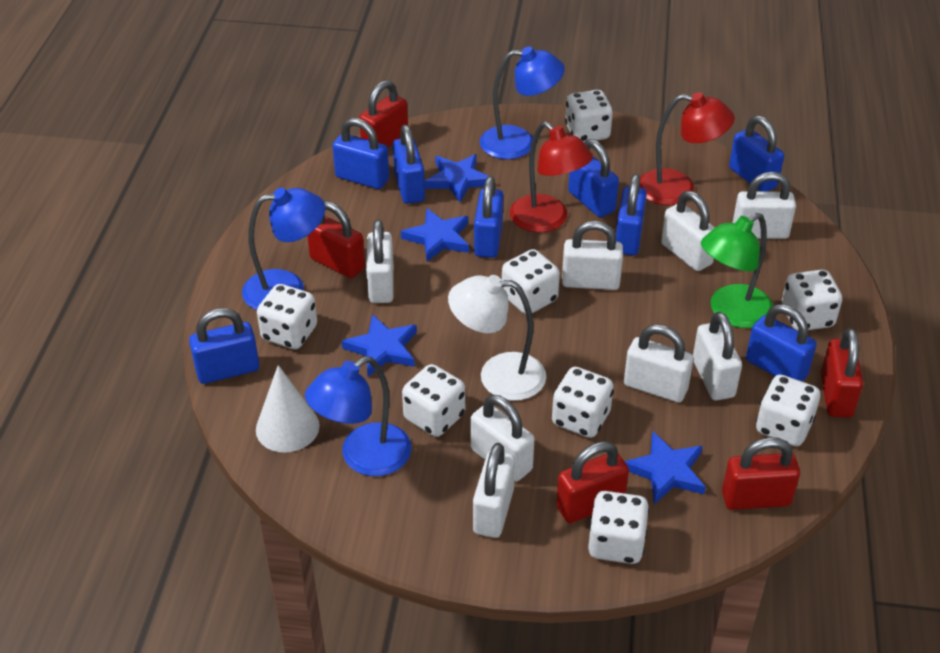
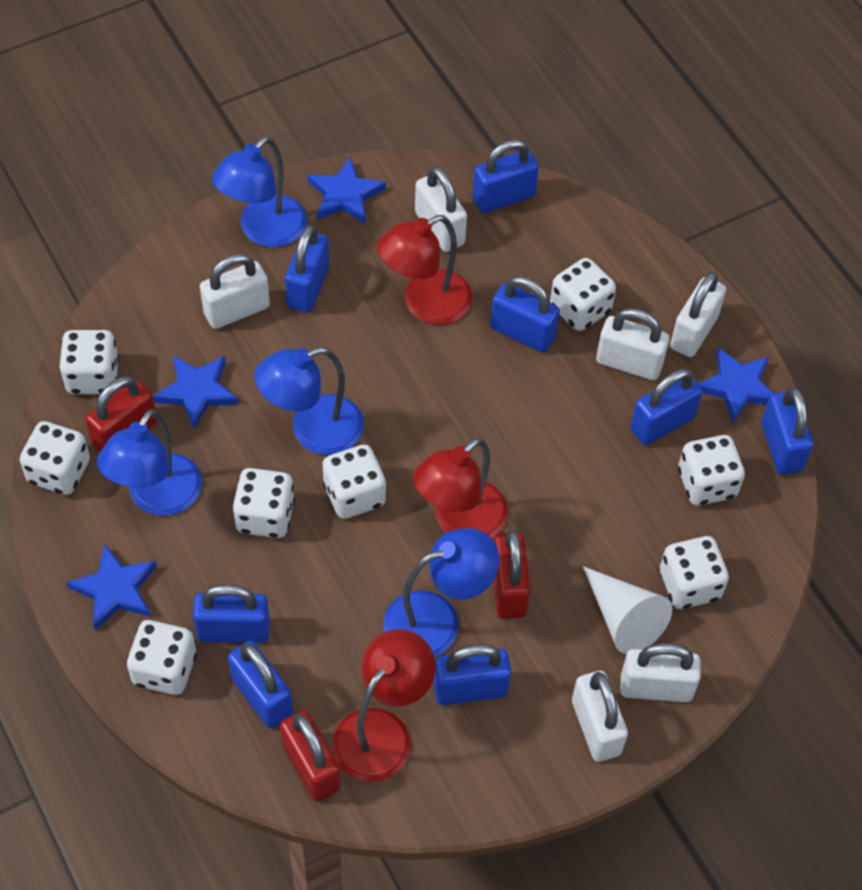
blue lamp: [242,188,325,310] [305,356,411,476] [480,46,565,159] = 3 -> [97,409,202,516] [212,136,307,247] [254,347,364,455] [383,528,500,657] = 4
green lamp: [701,213,773,328] = 1 -> none = 0
red lamp: [510,122,593,233] [639,92,735,205] = 2 -> [332,629,436,782] [377,215,473,325] [413,438,508,538] = 3
red padlock: [307,201,365,278] [359,80,408,148] [556,441,629,523] [722,437,800,510] [821,328,863,418] = 5 -> [85,376,157,452] [280,710,341,802] [494,530,530,619] = 3
white lamp: [448,275,546,401] = 1 -> none = 0
white padlock: [366,219,394,303] [471,395,535,482] [473,443,515,538] [562,221,623,290] [624,324,693,403] [661,191,715,271] [693,312,742,400] [733,172,796,239] = 8 -> [200,254,270,329] [415,166,467,252] [572,671,628,762] [596,308,670,380] [621,643,701,702] [670,272,726,357] = 6

